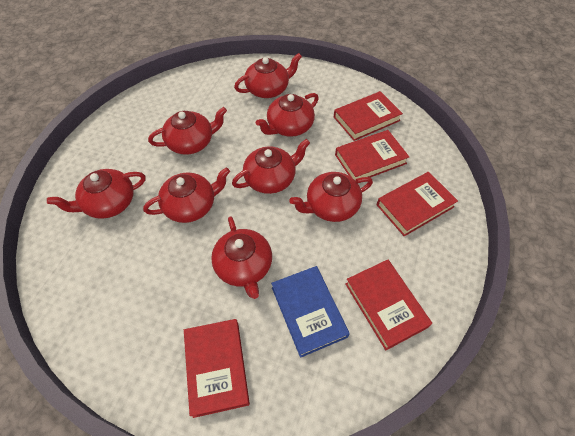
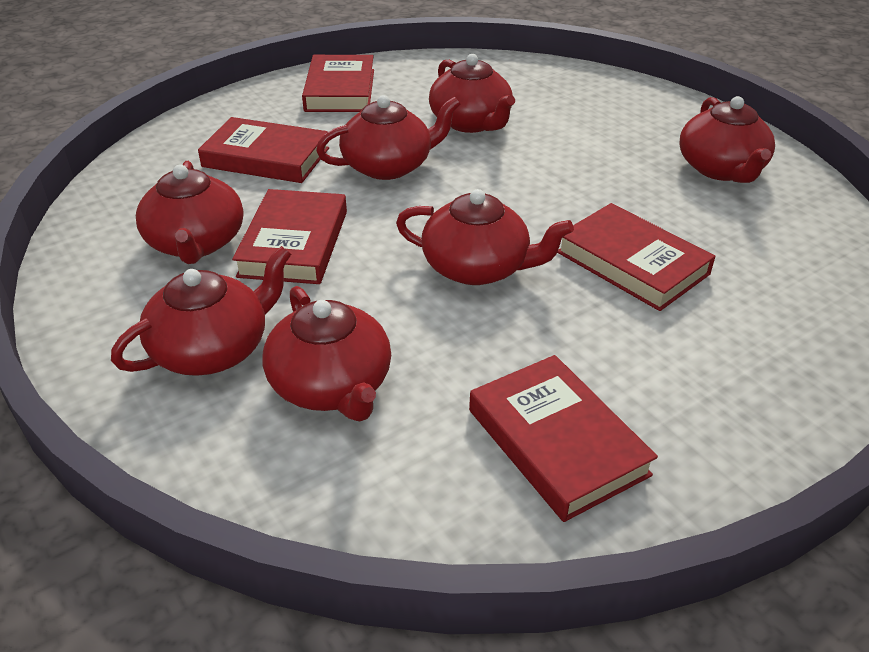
blue book: [271,266,350,358] = 1 -> none = 0
red teapot: [47,169,146,219] [143,168,230,223] [148,107,227,155] [211,216,272,299] [232,139,310,194] [234,53,302,98] [256,93,319,137] [290,172,373,222] = 8 -> [111,246,291,376] [136,161,243,264] [262,286,391,421] [316,95,460,180] [396,189,574,285] [429,54,515,133] [680,96,775,183] = 7

